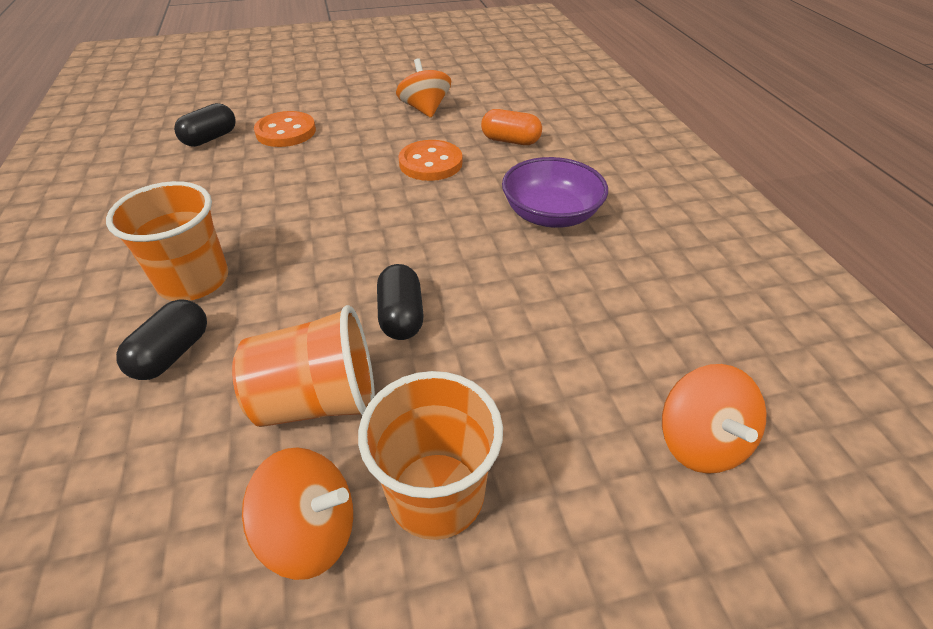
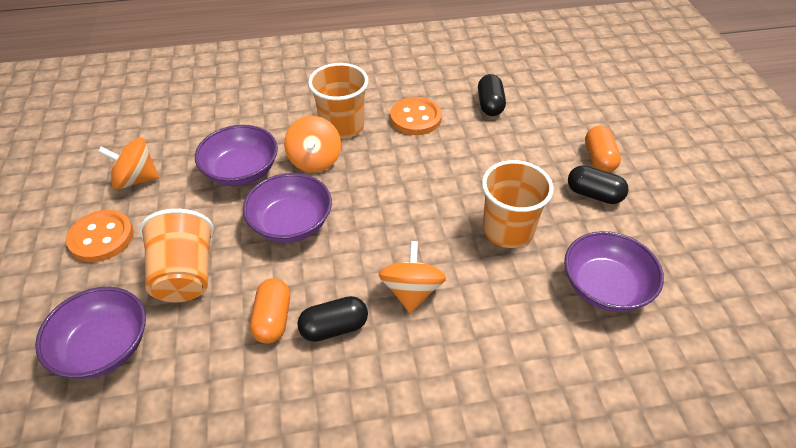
orange capsule: [481,109,542,145] = 1 -> [250,278,290,344] [585,126,621,173] = 2
purple bowl: [502,157,608,228] = 1 -> [35,287,146,379] [195,125,278,186] [243,173,332,243] [564,231,664,312] = 4

